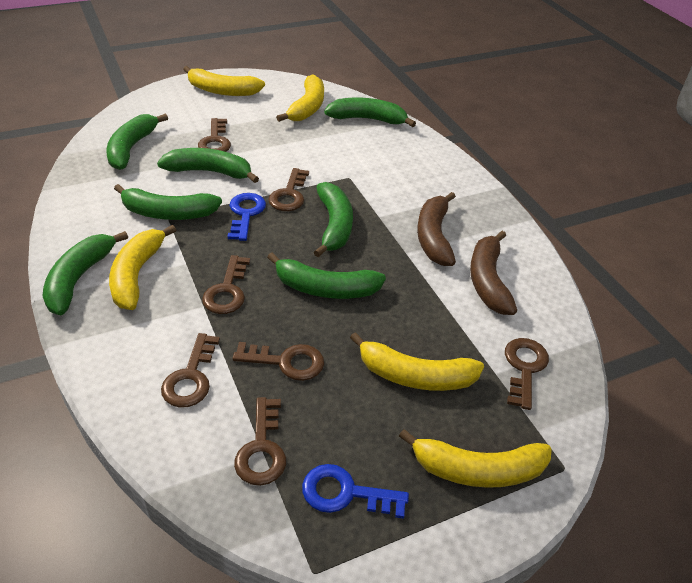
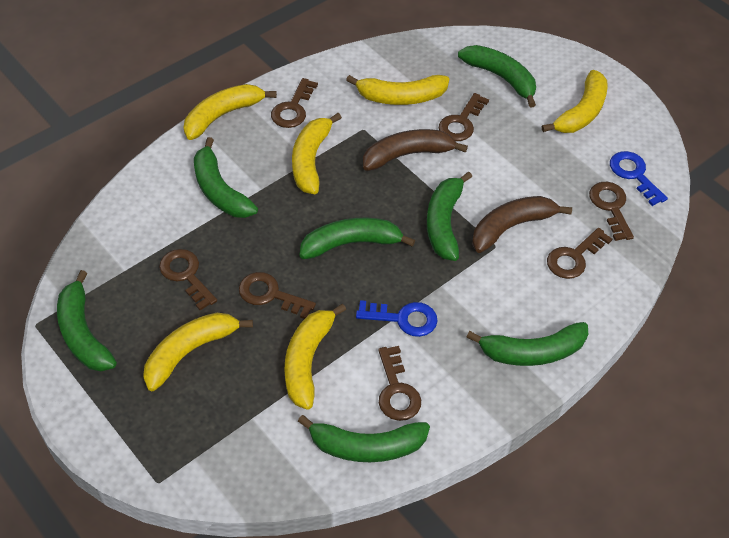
yellow banana: [109,225,176,310] [183,66,265,96] [276,74,324,122] [350,332,484,391] [399,429,552,488] = 5 -> [143,313,253,391] [183,84,277,140] [285,304,346,410] [292,113,342,195] [346,75,449,105] [541,70,608,133] = 6

